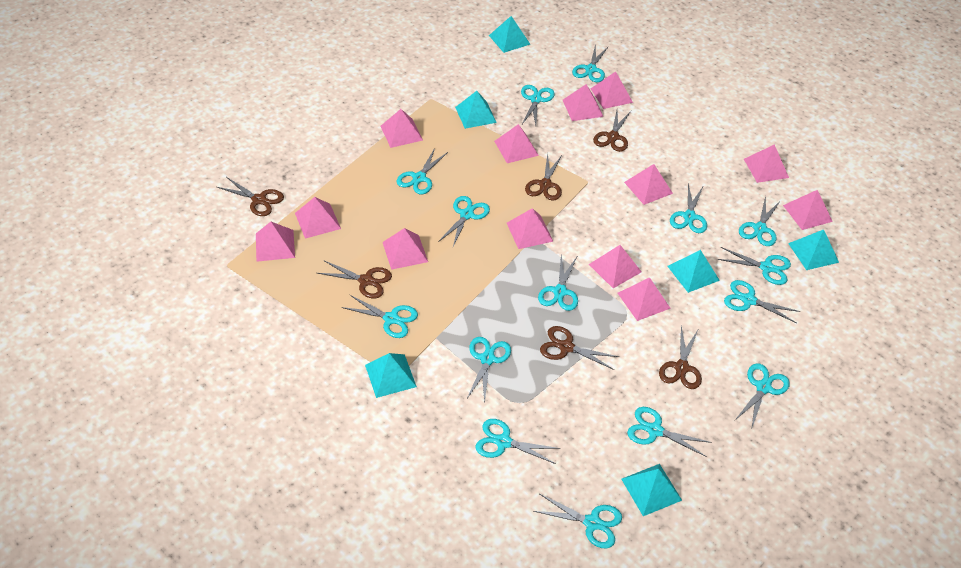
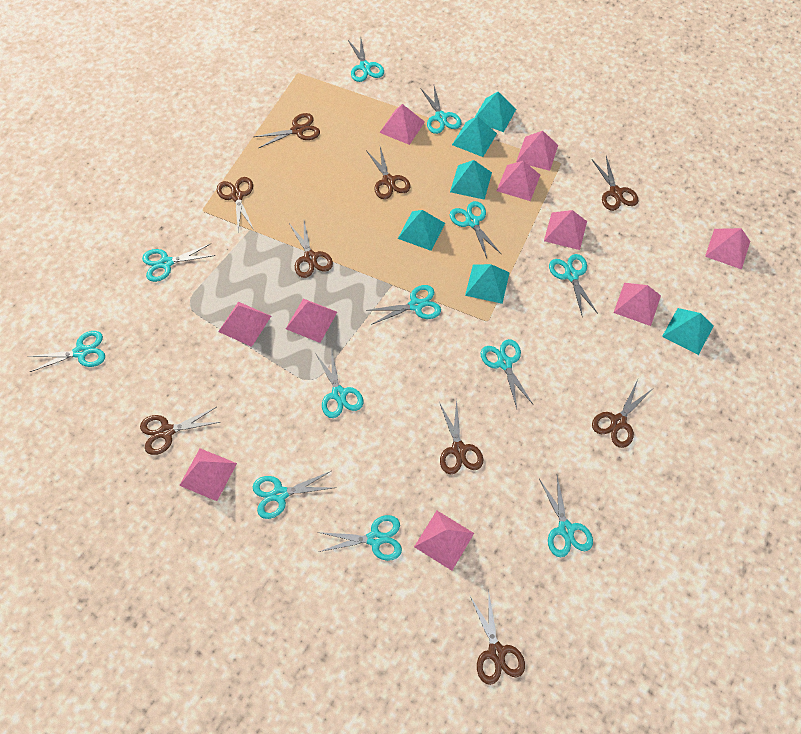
brown scissors: [217,177,284,216] [317,260,392,298] [525,153,562,201] [540,326,619,370] [593,111,631,152] [659,325,702,389] = 6 -> [140,407,220,455] [217,177,254,232] [254,113,320,148] [290,221,333,278] [366,147,410,199] [439,399,483,474] [470,589,525,685] [592,156,639,211] [592,380,652,448] = 9
pink pyramid: [256,222,295,262] [295,197,341,239] [381,109,423,148] [383,228,428,270] [494,124,539,163] [507,208,553,249] [563,84,604,121] [589,245,642,288] [591,72,633,109] [618,277,671,321] [624,164,673,205] [744,144,789,183] [783,190,833,230] = 13 -> [179,448,237,501] [218,302,271,347] [286,298,337,343] [379,104,425,145] [414,511,474,571] [497,161,540,201] [516,131,558,171] [544,210,587,250] [614,283,661,326] [705,228,750,269] = 10
turquoise scissors: [341,294,418,338] [397,148,448,194] [438,196,490,247] [467,337,511,404] [475,419,561,464] [521,85,555,125] [533,494,622,548] [538,255,578,311] [572,44,609,82] [627,407,712,457] [670,184,707,233] [717,247,791,285] [724,280,800,323] [735,363,790,427] [739,196,781,246] = 15 -> [28,331,105,372] [142,243,215,282] [253,471,335,519] [315,347,363,418] [318,515,402,561] [347,39,384,82] [369,285,441,325] [420,86,461,134] [450,201,502,258] [481,339,533,408] [539,476,593,557] [549,254,598,315] = 12

